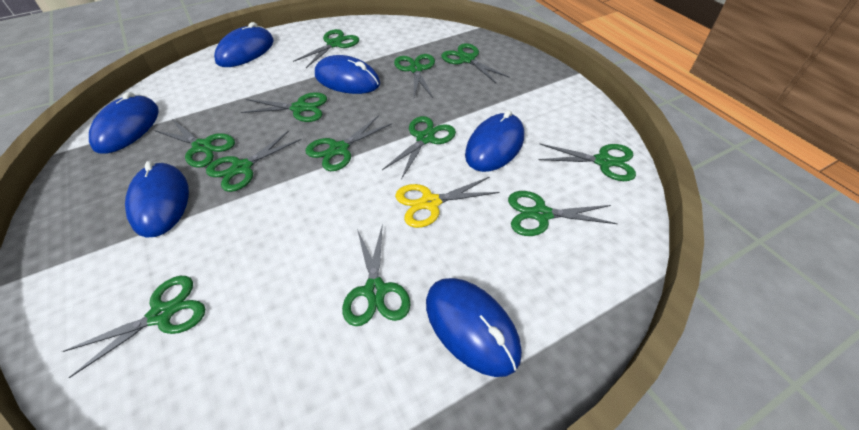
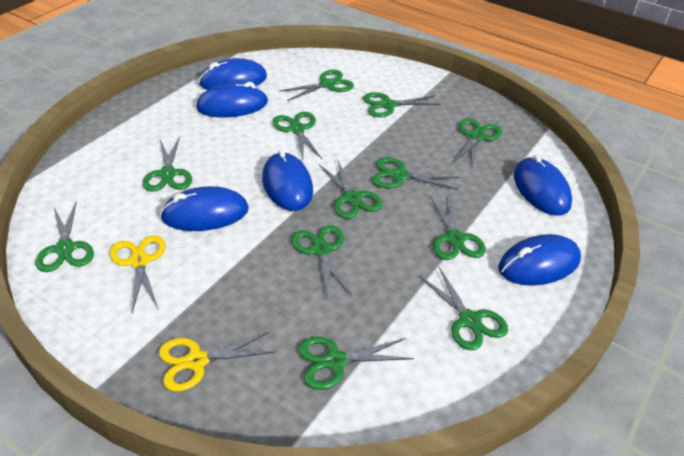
yellow scissors: [395,177,499,228] = 1 -> [110,235,166,313] [159,332,276,391] = 2

